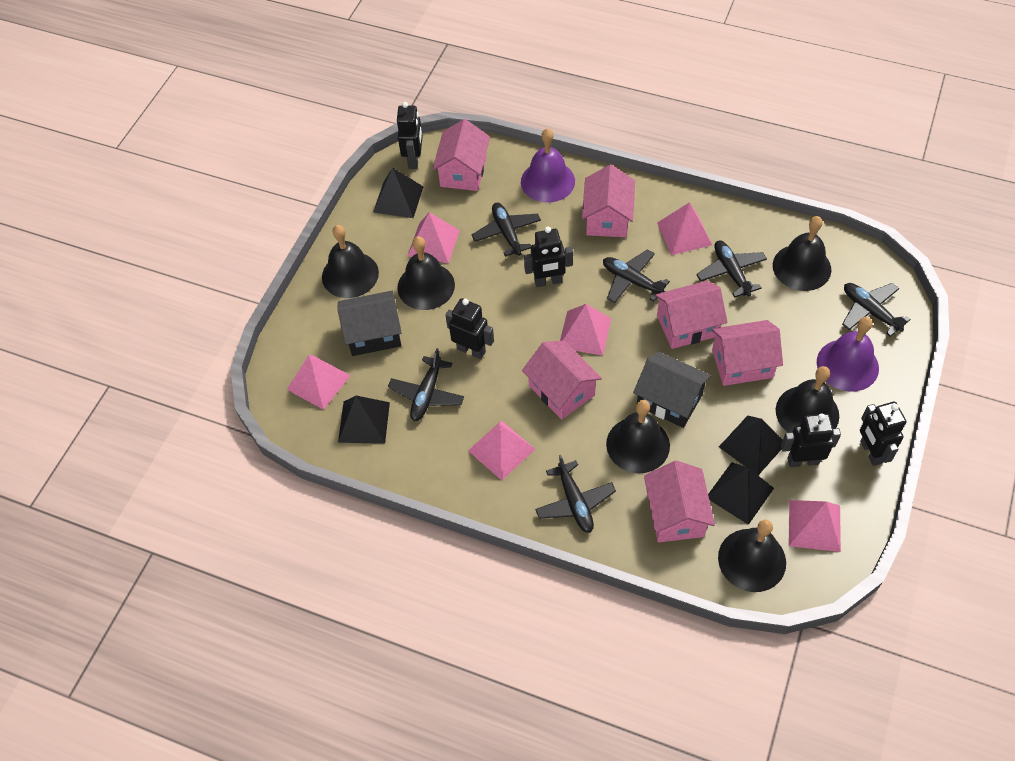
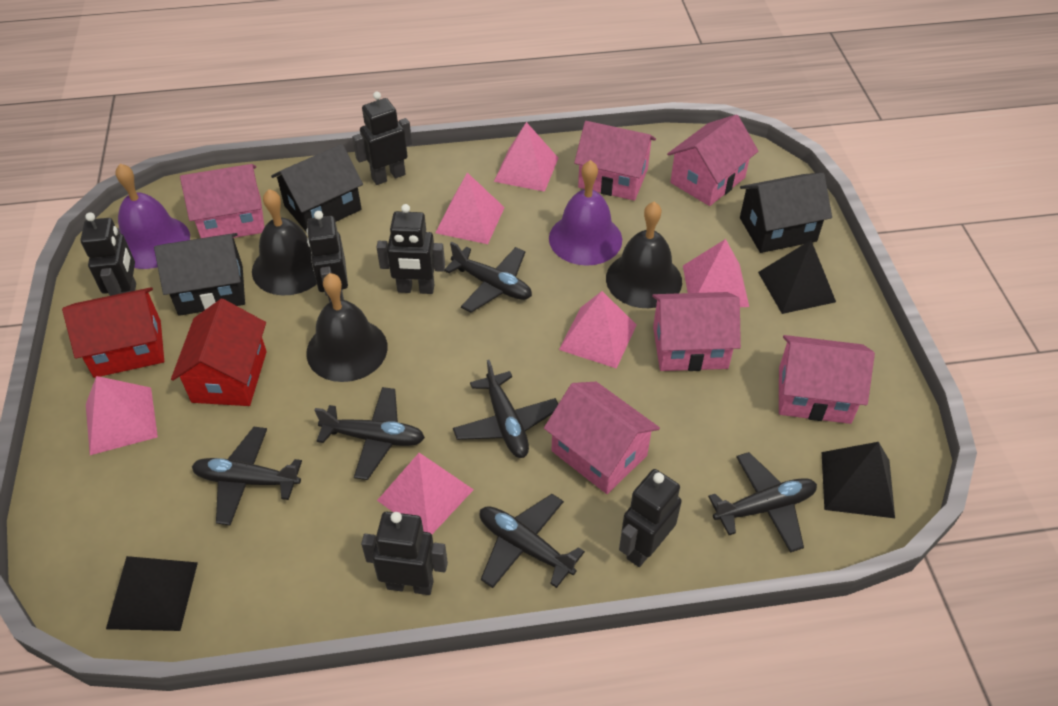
black bell: [322,225,379,298] [397,236,455,310] [606,400,670,473] [718,520,786,592] [773,216,831,291] [776,366,839,433] = 6 -> [252,189,317,296] [306,273,388,382] [606,202,682,308] = 3
black house: [337,291,402,356] [633,351,711,428] = 2 -> [154,233,245,316] [271,144,363,231] [740,173,832,253] = 3
black pyramid: [338,395,390,444] [373,168,423,218] [708,462,774,525] [719,415,783,475] = 4 -> [106,556,198,631] [758,240,836,314] [822,442,895,518] = 3
black robot: [397,102,423,169] [446,298,494,359] [524,227,573,287] [781,413,841,467] [860,402,907,466] = 5 -> [80,212,136,296] [306,211,348,303] [352,91,412,185] [361,512,448,595] [376,204,445,294] [619,469,682,567] = 6
red house: none = 0 -> [62,287,164,378] [171,299,267,406] = 2

